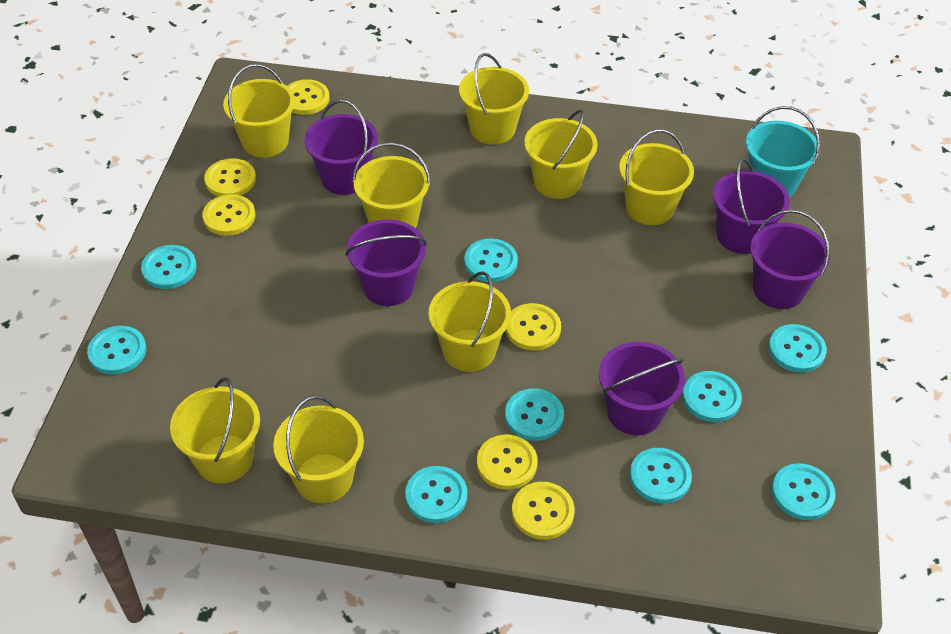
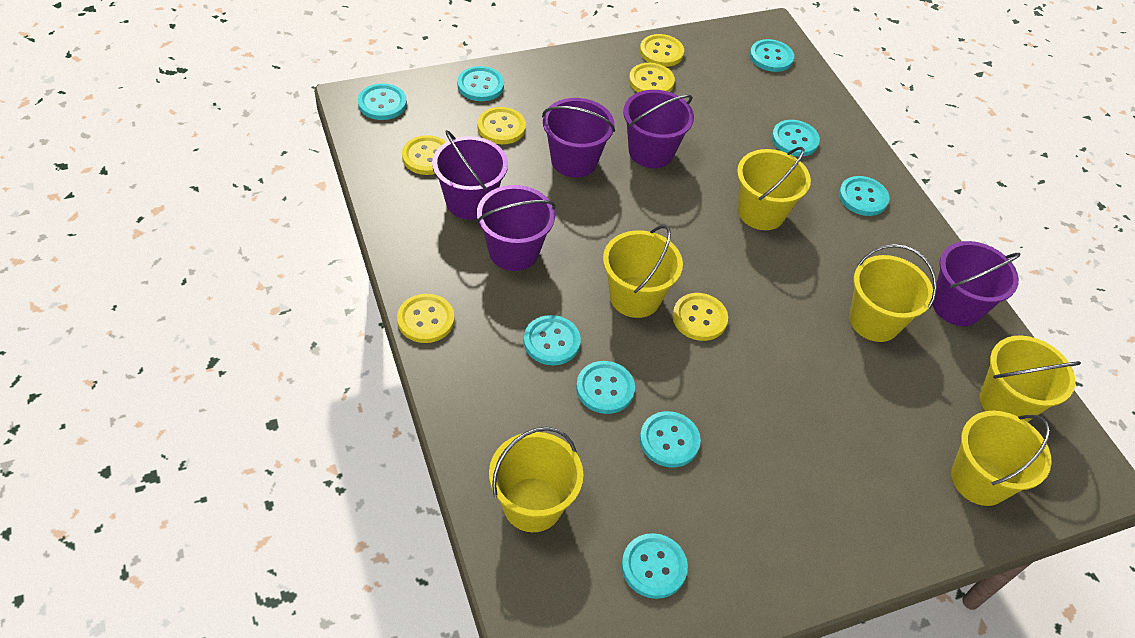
turquoise bucket: [746,106,820,198] = 1 -> none = 0
yellow bucket: [170,377,260,483] [223,64,295,158] [273,396,364,503] [352,142,430,228] [429,272,511,372] [459,53,529,144] [524,109,598,199] [619,129,694,225] = 8 -> [489,427,583,532] [603,225,683,318] [737,147,811,230] [849,244,937,342] [951,411,1052,506] [980,335,1081,422] = 6

